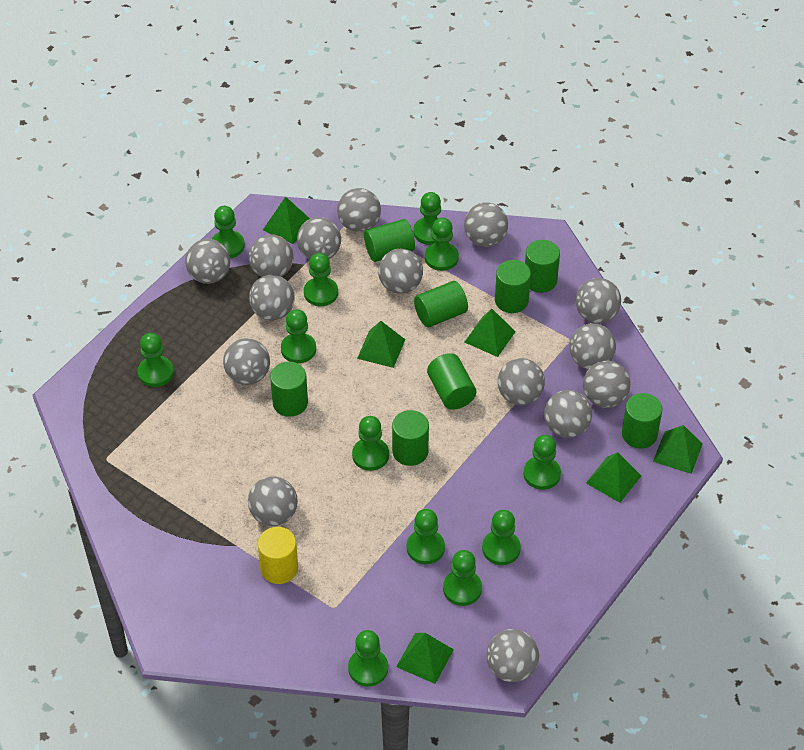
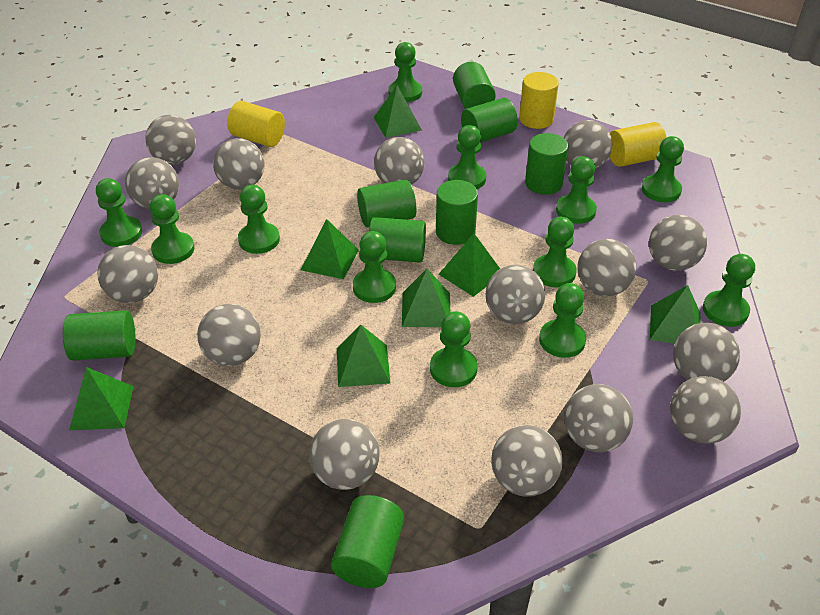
green pyramid: [263,197,310,244] [357,321,405,368] [396,633,454,684] [465,309,516,357] [586,452,641,503] [653,425,703,474] = 6 -> [69,367,134,430] [301,219,359,279] [337,325,390,387] [374,85,422,138] [402,269,450,327] [439,233,500,297] [650,285,700,344] = 7
yellow cylinder: [258,527,298,584] = 1 -> [227,101,285,147] [519,72,559,129] [610,122,667,167] = 3

